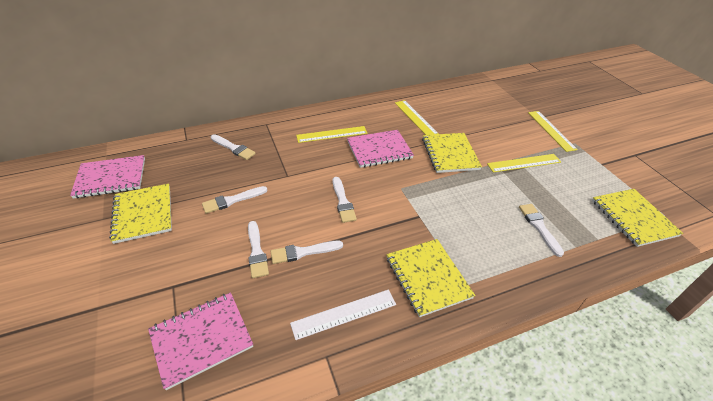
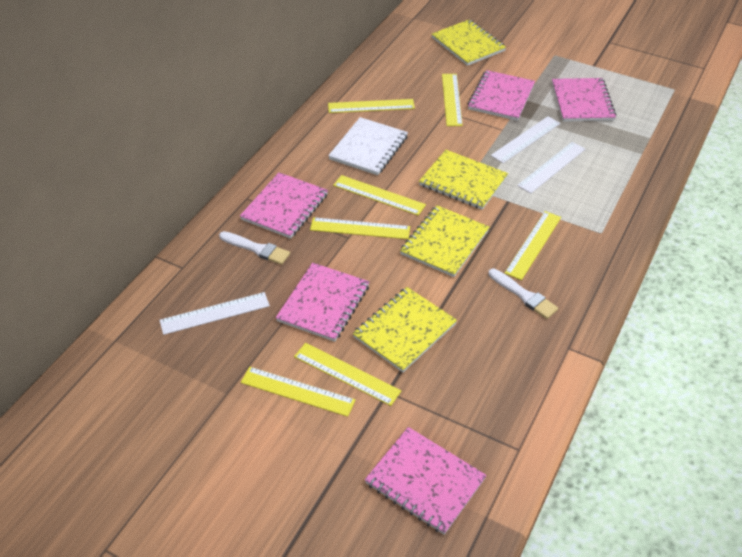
pink notebook: [70,155,145,199] [148,292,253,390] [347,130,414,168] = 3 -> [240,172,328,239] [276,263,369,342] [365,427,487,535] [467,70,535,121] [552,78,616,122] = 5
white brush: [202,186,267,214] [211,134,256,160] [248,221,269,278] [271,241,343,264] [333,177,357,223] [519,204,564,257] = 6 -> [219,231,290,265] [488,269,558,319] = 2
white notebook: none = 0 -> [328,117,408,175] = 1
white ruler: [290,290,396,340] = 1 -> [160,292,270,335] [491,116,560,163] [517,142,585,194] = 3
yellow ruler: [296,126,368,143] [395,100,438,135] [487,154,561,172] [528,111,578,152] = 4 -> [241,367,355,417] [294,343,401,406] [310,217,410,239] [328,99,415,113] [333,175,426,216] [442,74,463,126] [505,211,561,280] = 7

